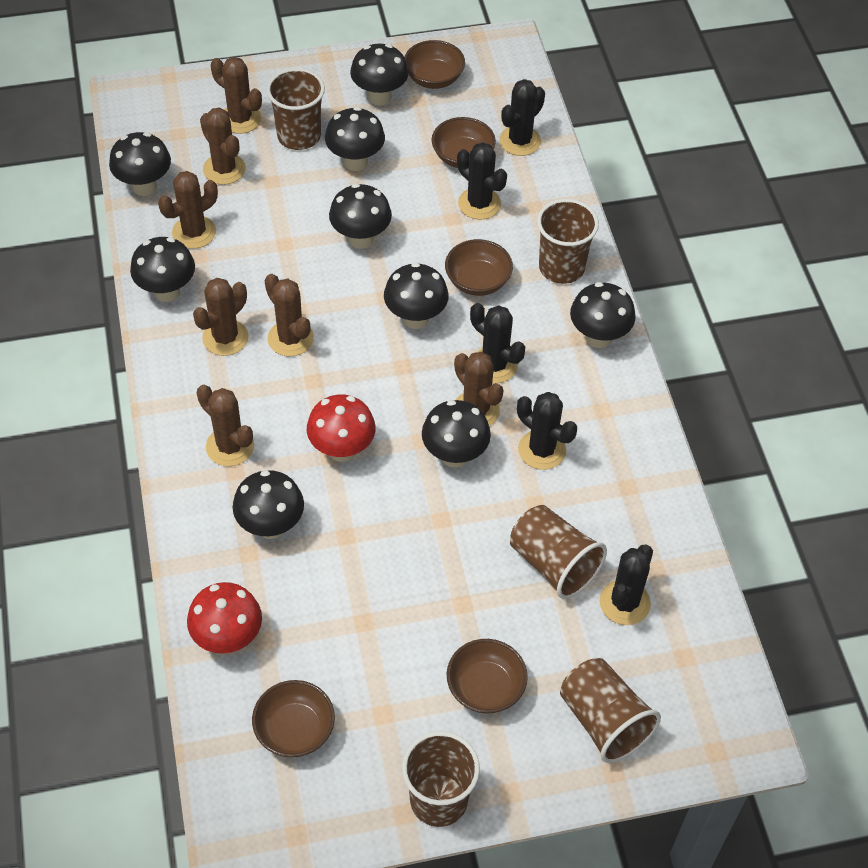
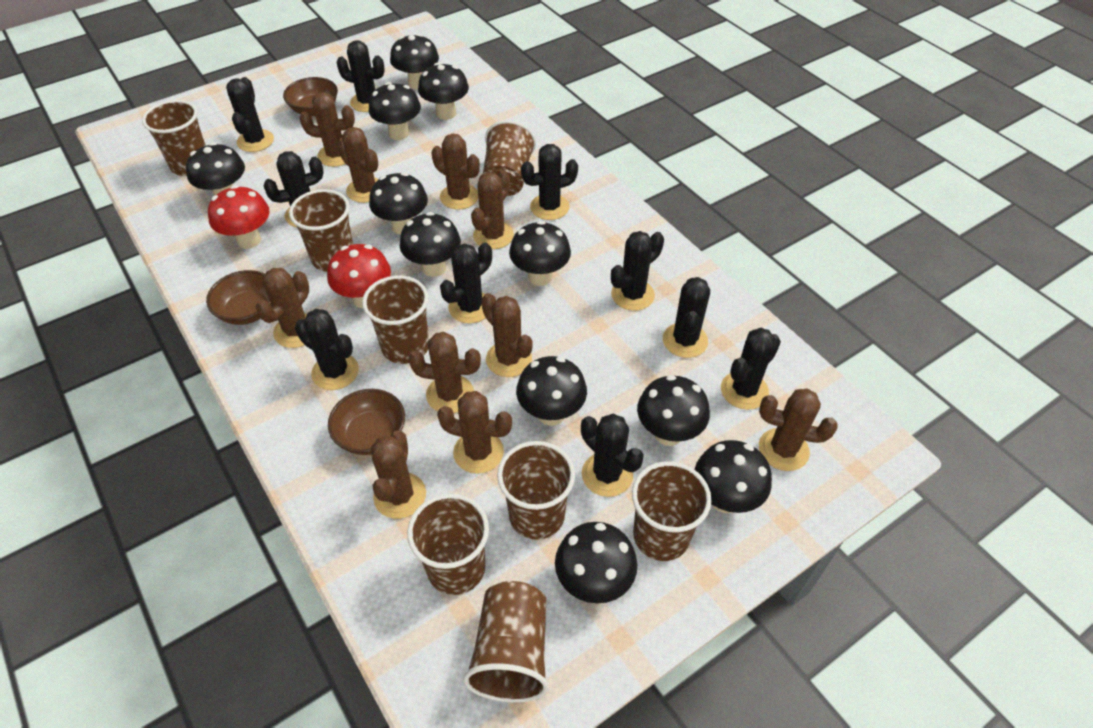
black cactus: [457,142,507,220] [470,303,525,383] [499,79,545,156] [517,392,577,470] [600,545,653,625] = 5 -> [226,77,274,152] [263,151,324,227] [295,309,359,390] [337,40,385,112] [440,242,492,324] [521,144,578,220] [581,414,644,497] [611,231,664,311] [663,277,710,358] [721,328,781,410] = 10
black mushroom: [109,132,171,196] [130,237,195,302] [233,470,304,539] [325,107,385,171] [329,184,392,249] [350,44,409,106] [384,262,449,329] [422,400,491,468] [570,282,636,348] = 9 -> [186,143,245,196] [369,82,421,140] [369,172,428,234] [390,34,439,89] [400,212,461,277] [418,63,469,120] [509,221,571,286] [516,356,587,426] [555,522,637,603] [637,375,710,446] [695,440,772,513] = 11
brown bowl: [252,680,335,757] [404,40,465,89] [432,117,496,168] [445,239,513,296] [447,639,528,714] = 5 -> [206,270,271,325] [283,77,338,116] [328,389,405,455] = 3
brown cactus: [158,171,218,249] [193,278,249,356] [197,385,254,466] [200,107,246,185] [211,57,262,134] [265,274,314,356] [454,352,504,426] = 7 -> [255,268,309,348] [299,92,355,167] [337,127,379,203] [371,430,426,519] [408,332,481,413] [432,133,480,210] [437,391,512,474] [471,170,514,249] [481,293,533,377] [759,388,838,471] = 10
brown cup: [267,68,325,150] [402,731,480,827] [510,505,607,599] [537,199,599,284] [560,658,661,763] = 5 -> [142,100,206,176] [289,189,353,272] [362,275,429,364] [407,493,489,595] [463,581,549,702] [483,120,536,196] [497,441,575,540] [632,461,712,561] = 8

